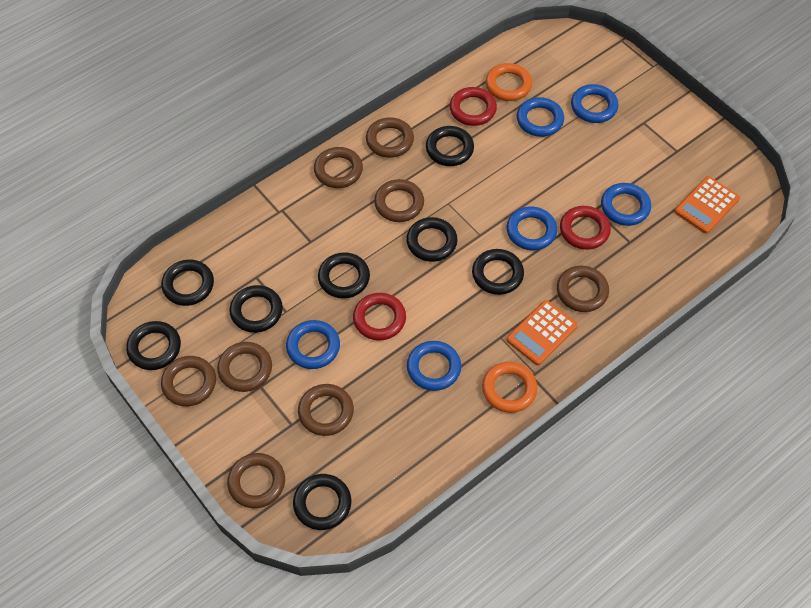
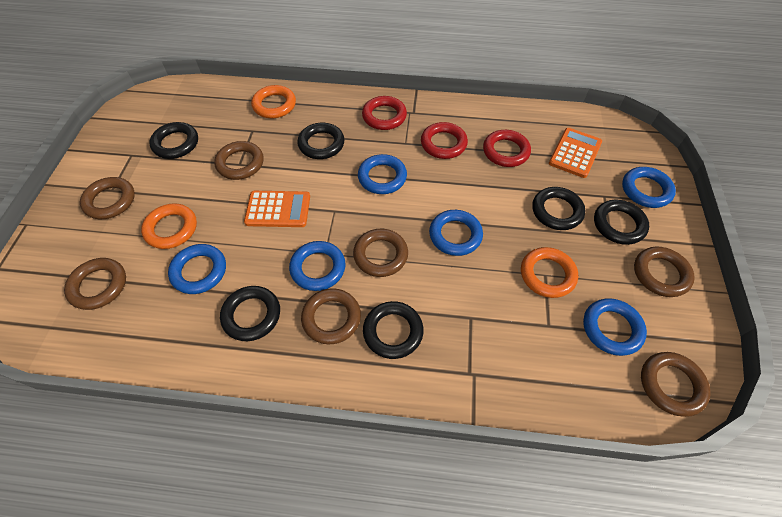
black ring: [126,321,181,370] [161,259,214,306] [229,285,283,333] [293,474,351,530] [318,252,370,299] [406,217,458,262] [426,126,474,166] [472,249,524,295] = 8 -> [149,122,198,159] [220,286,280,341] [297,123,344,159] [363,301,424,359] [532,187,585,230] [594,200,649,245] = 6
brown ring: [161,356,216,406] [217,342,272,392] [227,453,285,508] [298,384,354,436] [314,147,363,188] [366,117,414,158] [374,179,424,222] [557,266,609,312] = 8 -> [64,258,126,310] [80,177,135,219] [214,141,264,180] [301,288,361,344] [353,229,408,277] [634,247,695,297] [641,352,711,417] = 7
orange ring: [482,362,537,413] [486,63,532,101] = 2 -> [141,203,197,249] [251,85,296,118] [521,247,578,298] = 3

